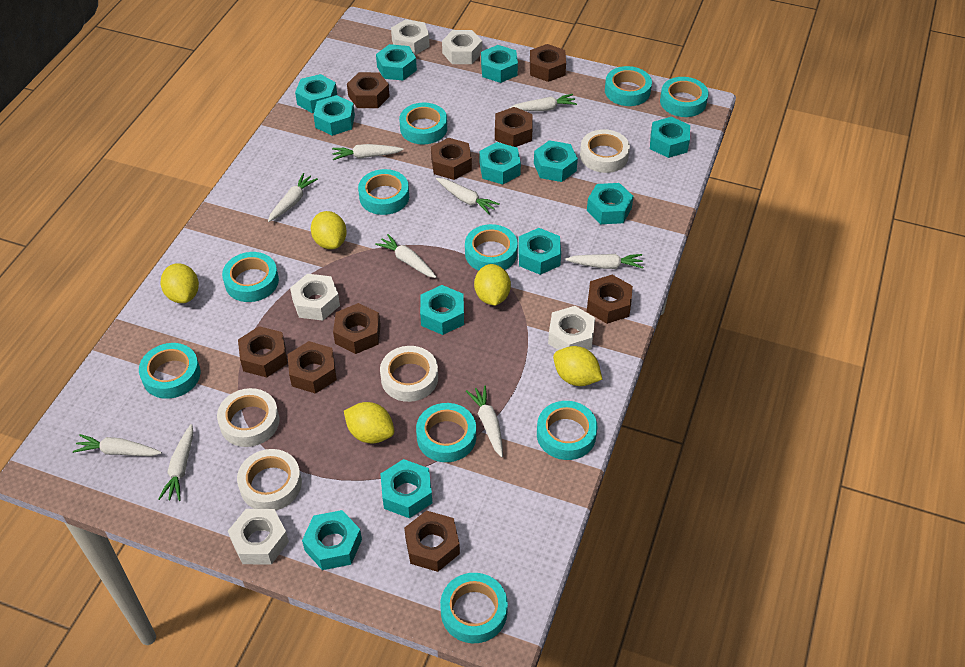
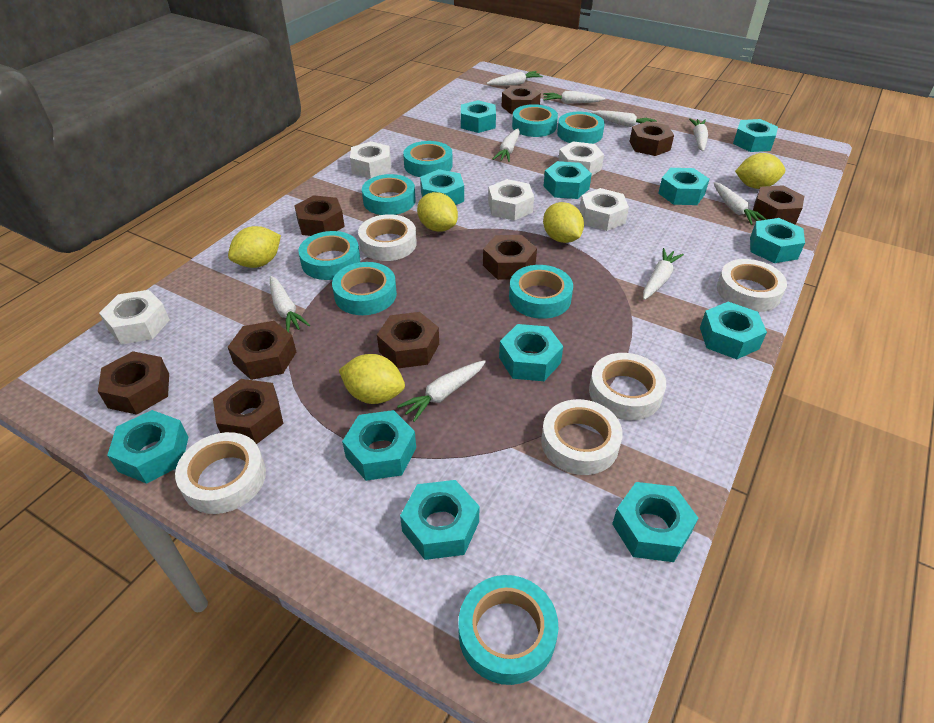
turquoise tape: [139,343,201,399] [222,252,279,302] [358,169,409,215] [399,103,447,144] [416,403,476,462] [440,573,508,643] [465,224,518,271] [537,401,598,460] [605,66,652,106] [660,77,708,117] = 10 -> [298,231,360,280] [332,262,397,315] [362,174,415,215] [403,141,453,177] [458,575,558,685] [509,265,573,319] [512,104,558,137] [557,112,605,144] = 8
white tape: [217,388,279,447] [237,449,302,511] [380,346,438,402] [580,129,630,173] = 4 -> [175,432,266,514] [358,214,417,261] [541,399,623,475] [589,353,666,420] [717,259,787,312] = 5

